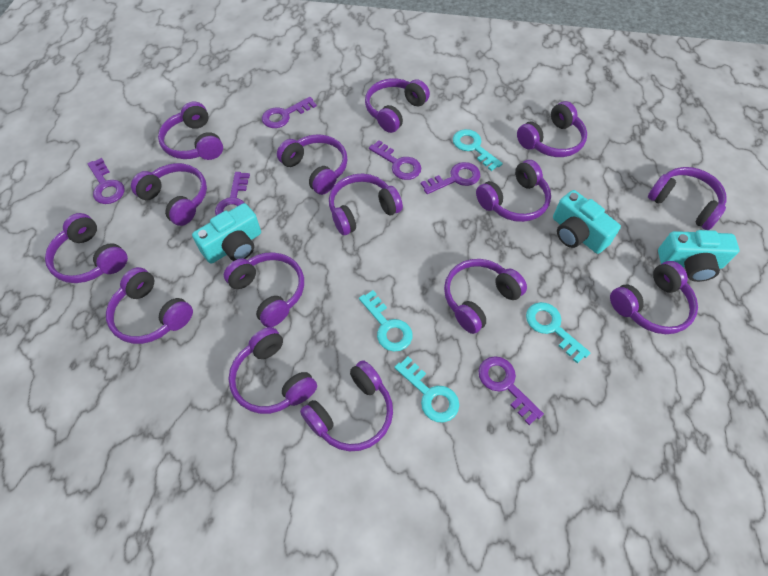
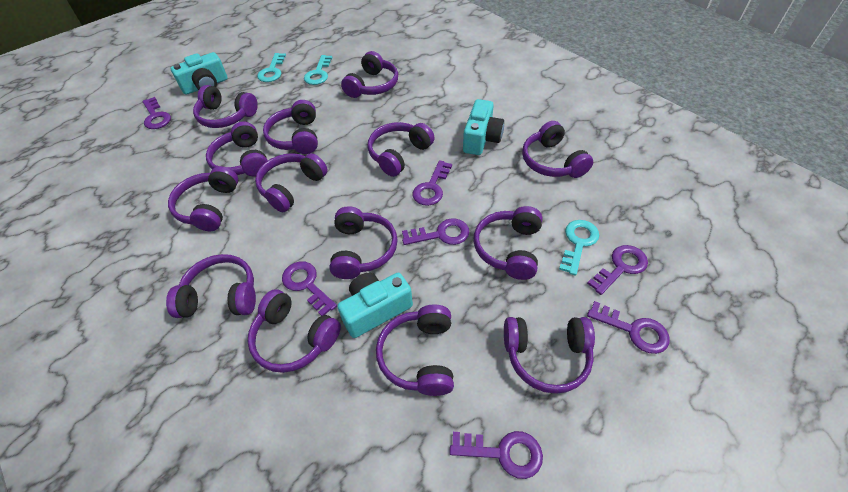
purple headphones: [45,213,128,283] [106,267,193,344] [131,163,207,226] [158,102,223,160] [224,252,304,327] [229,327,317,414] [277,134,348,195] [300,360,393,451] [329,174,403,235] [365,78,430,133] [444,259,527,334] [476,160,551,222] [517,101,587,157] [610,261,698,334] [648,167,726,230] = 15 -> [166,254,256,318] [168,166,238,231] [193,85,258,128] [206,121,268,177] [248,289,341,373] [255,153,328,212] [263,100,318,154] [329,206,397,279] [341,51,398,98] [367,122,435,177] [376,305,454,396] [474,206,542,280] [504,317,595,394] [522,121,593,178] = 14
purple key: [87,158,125,204] [215,172,250,216] [262,97,317,128] [369,140,421,180] [421,162,480,194] [478,357,544,425] = 6 -> [142,97,171,129] [282,261,337,316] [402,218,470,245] [413,160,452,206] [450,431,543,479] [587,245,648,295] [587,301,670,354] = 7
turquoise key: [359,290,412,352] [394,356,459,422] [453,129,503,171] [526,302,590,363] = 4 -> [257,53,286,82] [304,55,333,85] [559,220,599,275] = 3

